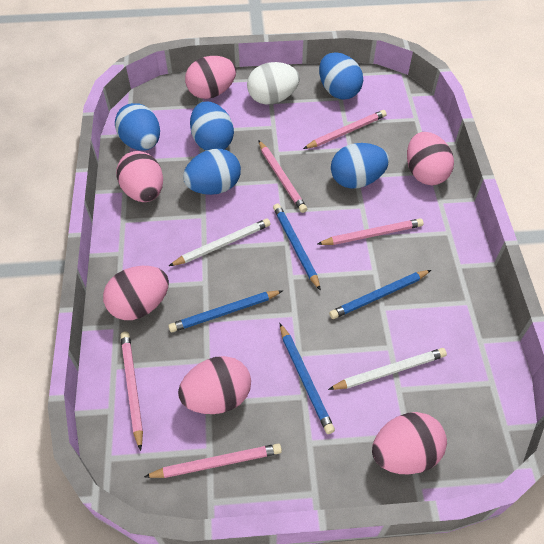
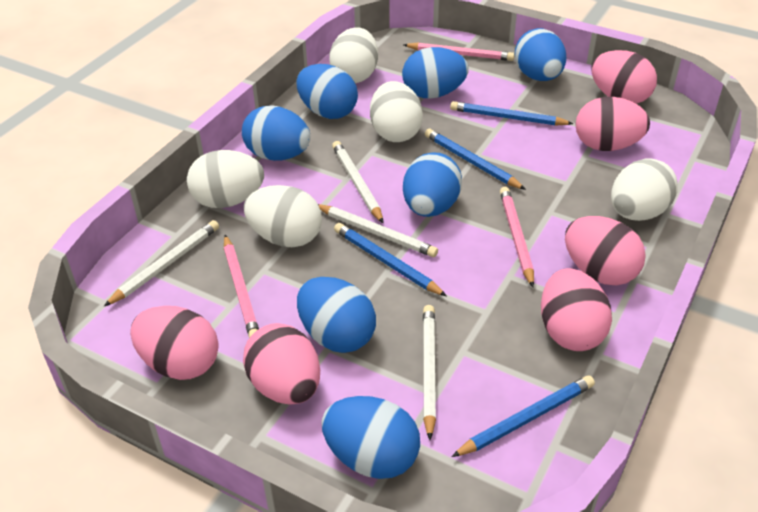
blue egg: [115,103,160,151] [183,149,241,195] [190,101,234,151] [319,52,363,100] [331,143,389,189] = 5 -> [242,105,311,161] [296,64,358,119] [297,277,376,353] [321,396,420,479] [402,47,468,99] [403,153,462,217] [515,28,566,81] = 7
pink pencil: [120,332,143,451] [144,444,282,478] [258,140,307,213] [303,110,387,149] [318,219,424,245] = 5 -> [224,235,259,338] [403,42,515,61] [500,187,534,287] = 3
white egg: [247,62,300,104] = 1 -> [187,150,264,208] [244,185,322,247] [329,27,378,83] [370,81,423,142] [611,158,678,221] = 5
white pencil: [169,219,270,266] [328,348,447,390] = 2 -> [104,220,219,306] [318,204,438,257] [332,141,384,223] [423,305,436,440] = 4

